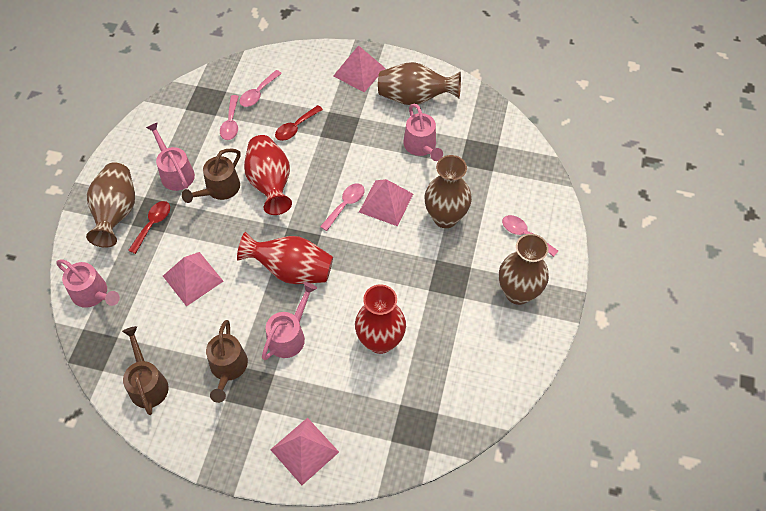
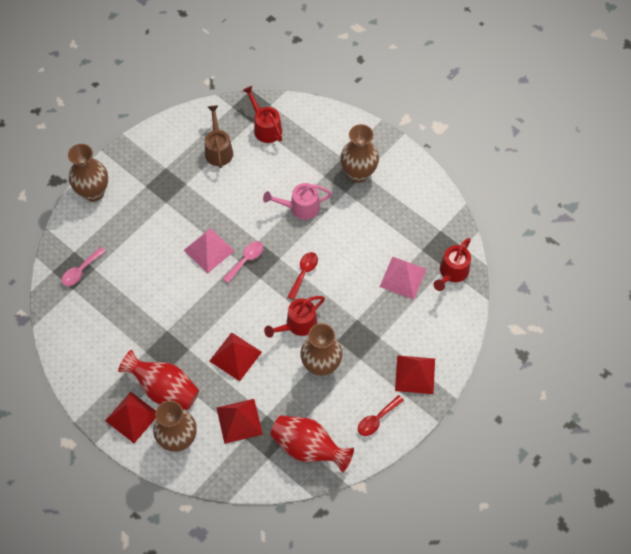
brown watering can: [122,326,169,415] [182,149,241,203] [206,320,248,403] = 3 -> [205,105,233,168] = 1
pink pyramid: [163,252,224,306] [270,418,339,485] [333,45,386,92] [359,179,413,226] = 4 -> [184,228,234,273] [380,256,426,299] = 2
pink spoon: [220,95,239,140] [240,70,282,107] [320,183,365,231] [502,215,558,257] = 4 -> [62,247,106,286] [223,241,263,283] = 2
pink watering can: [56,259,120,308] [146,122,195,191] [262,282,317,360] [404,104,443,161] = 4 -> [263,183,332,220] = 1
red pyramid: none = 0 -> [105,392,156,443] [210,332,262,381] [217,399,263,444] [395,355,435,394] = 4
red vase: [237,232,333,284] [244,135,292,215] [355,284,406,354] = 3 -> [118,350,199,410] [271,415,354,473] = 2
red watering can: none = 0 -> [242,86,282,143] [264,296,325,338] [434,238,471,291] = 3

